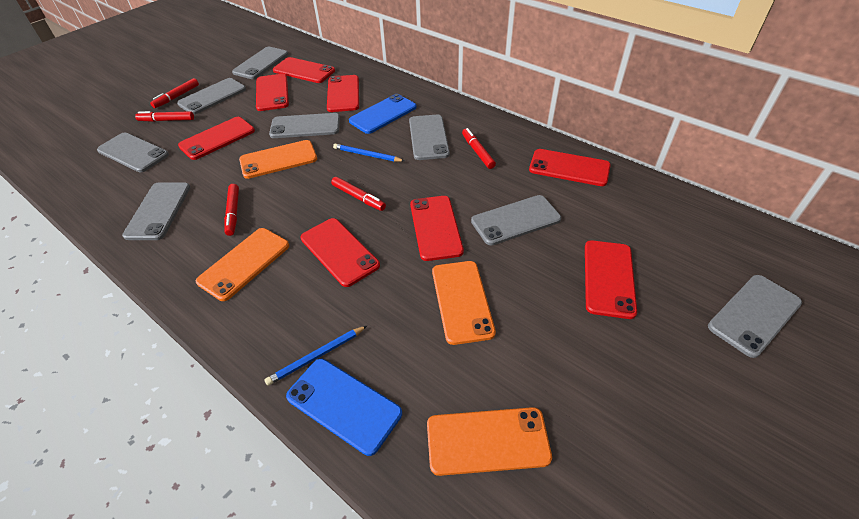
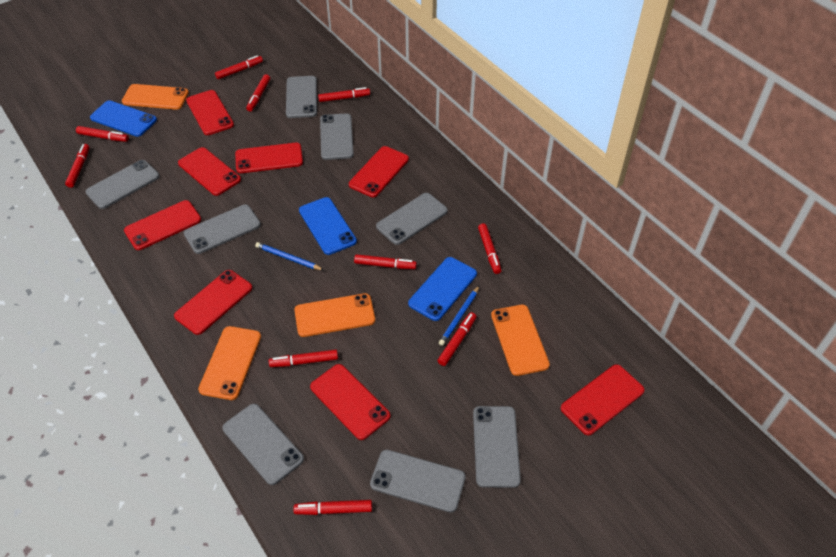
blue phone: [286,359,402,456] [349,94,417,134] = 2 -> [90,100,157,137] [299,197,357,255] [408,257,477,321] = 3
red marker: [135,111,194,122] [150,78,199,108] [224,184,239,236] [331,177,386,211] [462,128,496,169] = 5 -> [65,144,90,188] [76,126,129,142] [215,55,263,79] [246,74,270,112] [269,350,338,367] [293,500,372,515] [318,87,370,102] [354,254,417,269] [437,312,477,366] [478,223,501,274] = 10

